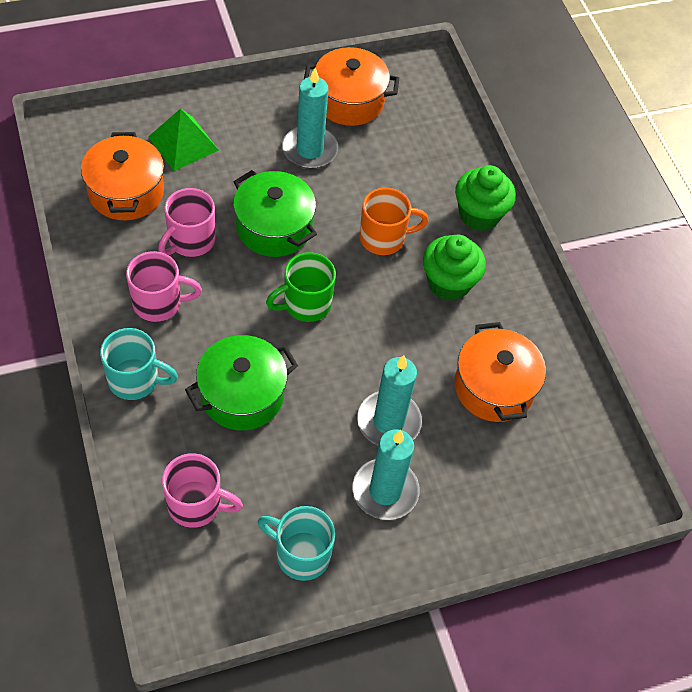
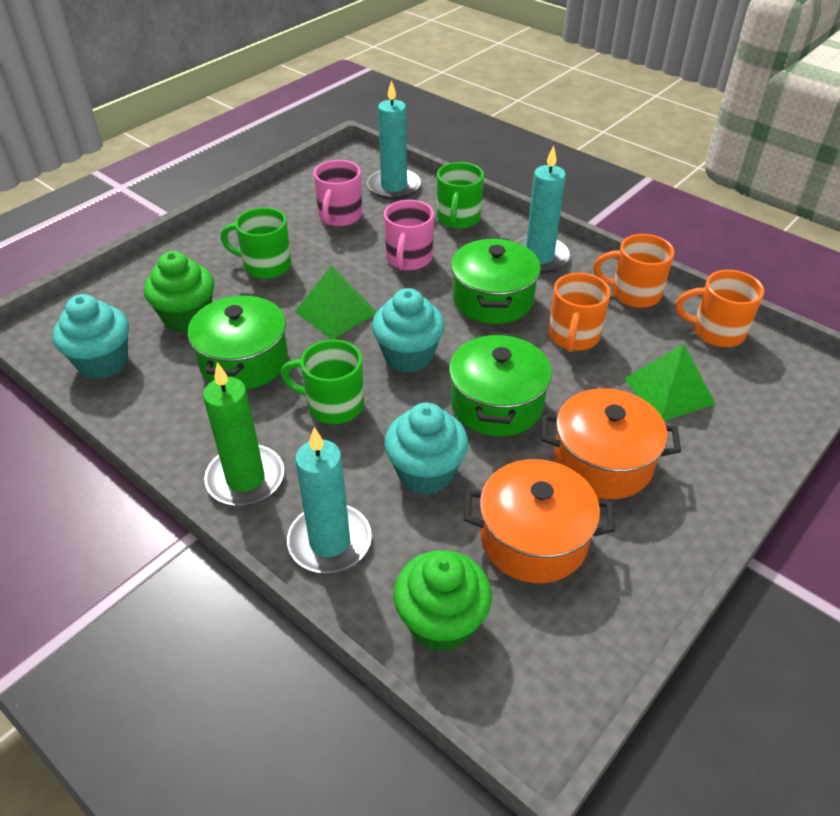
green candle: none = 0 -> [203,362,284,506] = 1
green mug: [266,252,336,322] = 1 -> [220,207,291,279] [281,339,364,424] [437,162,484,229] = 3
green pot: [185,335,298,431] [233,170,317,257] = 2 -> [188,293,288,390] [449,332,552,437] [451,237,541,324] = 3
green pyramid: [148,109,219,171] = 1 -> [295,265,377,339] [624,344,716,421] = 2
orange mug: [360,188,429,255] = 1 -> [549,273,611,352] [593,234,675,308] [676,270,764,347] = 3
orange pot: [81,132,164,220] [304,47,399,126] [454,322,546,422] = 3 -> [464,459,615,583] [541,388,681,499] = 2
pink mug: [126,251,202,322] [158,188,215,257] [162,453,243,528] = 3 -> [314,160,362,226] [384,200,434,270] = 2
turquoise cupcake: none = 0 -> [52,294,129,379] [372,288,445,373] [384,403,468,495] = 3
turquoise mug: [100,328,178,400] [257,506,335,581] = 2 -> none = 0

